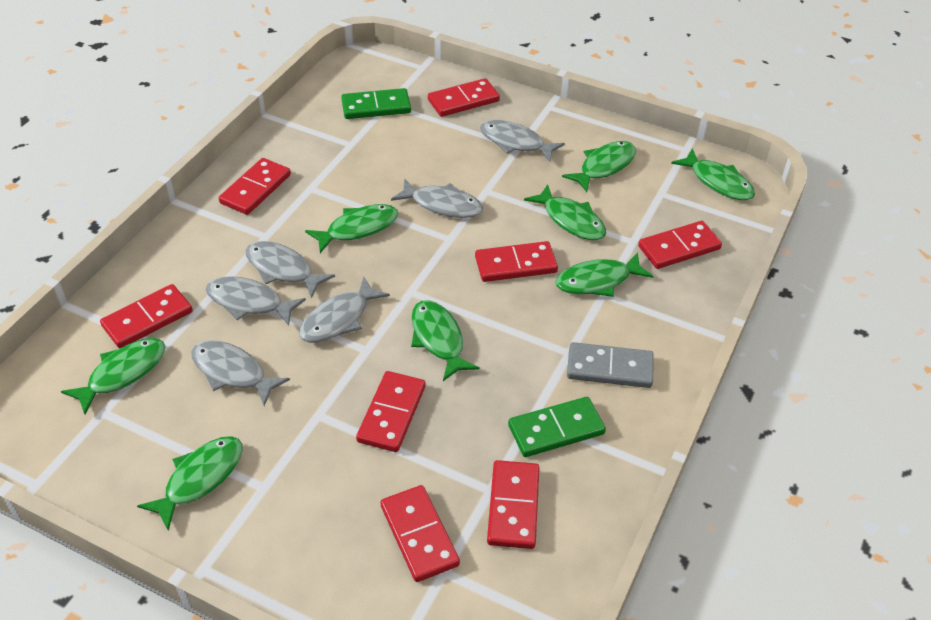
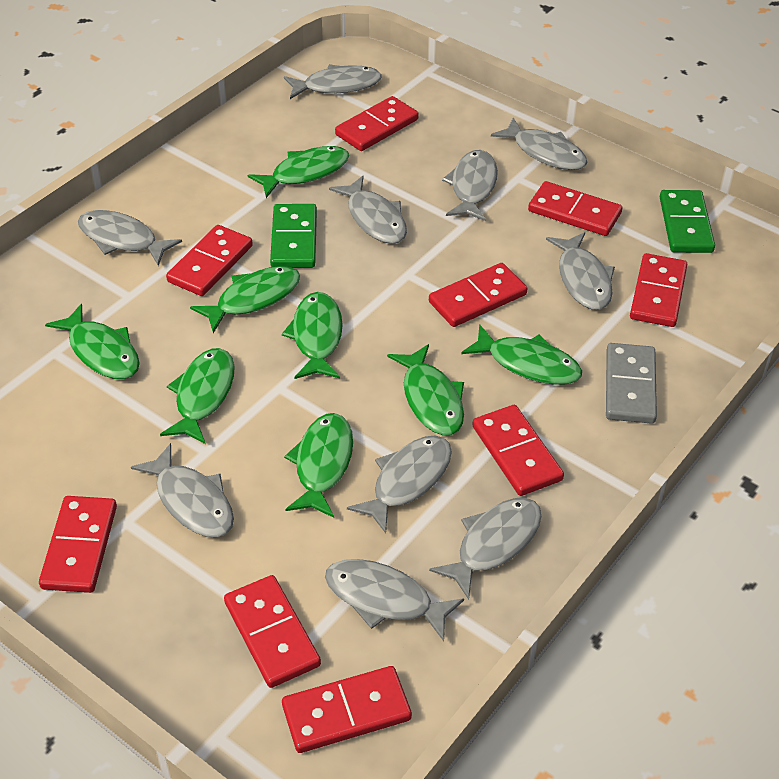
grey fish: [191,340,290,406] [206,276,306,326] [245,241,335,298] [299,276,390,343] [391,178,483,218] [480,120,565,163] = 6 -> [78,210,182,266] [131,443,234,537] [284,64,382,99] [325,559,464,641] [329,176,407,244] [347,435,452,533] [429,498,541,600] [442,150,498,221] [491,117,587,170] [546,232,615,310] = 10
red domino: [100,284,193,348] [219,158,291,215] [356,371,426,452] [380,485,460,582] [428,78,500,117] [475,241,558,282] [487,460,540,549] [638,221,722,269] = 8 -> [39,496,117,593] [166,225,253,296] [224,575,321,688] [282,666,412,753] [335,96,419,151] [429,263,528,327] [472,405,564,496] [528,181,622,236] [630,253,687,327] = 9

